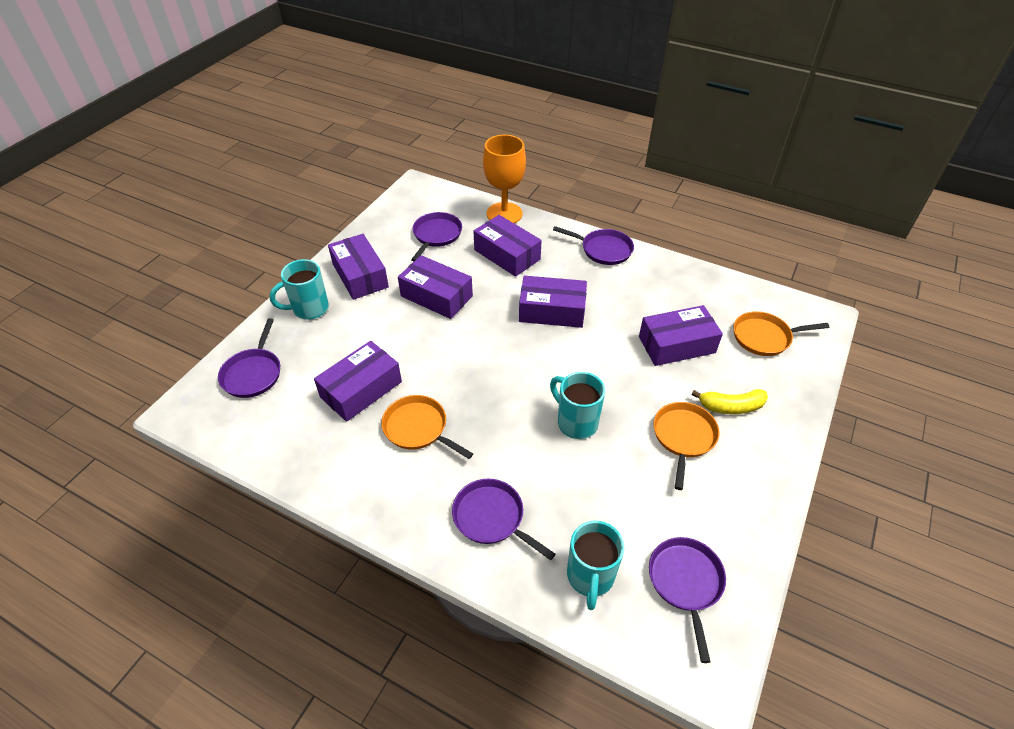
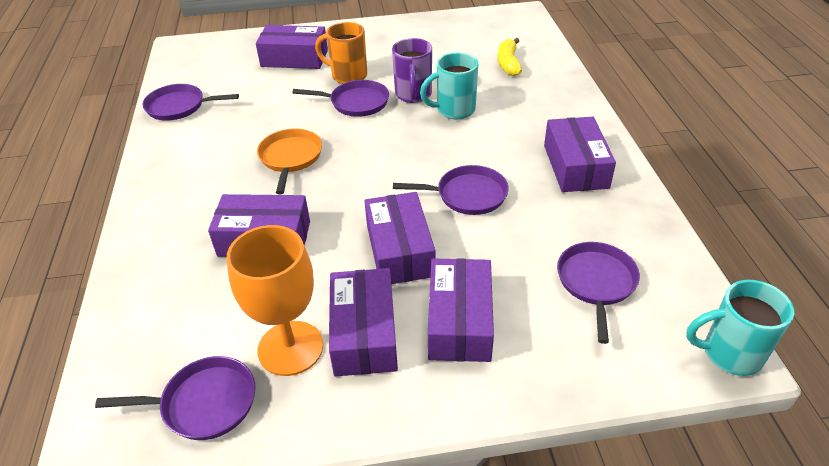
orange mug: none = 0 -> [315,22,367,84] = 1
orange pan: [381,395,473,459] [653,402,719,490] [733,311,829,356] = 3 -> [257,129,322,194] = 1
purple mug: none = 0 -> [392,38,432,103] = 1
turquoise mug: [269,259,329,319] [550,372,605,439] [567,521,625,610] = 3 -> [420,53,478,119] [686,280,794,376] = 2

